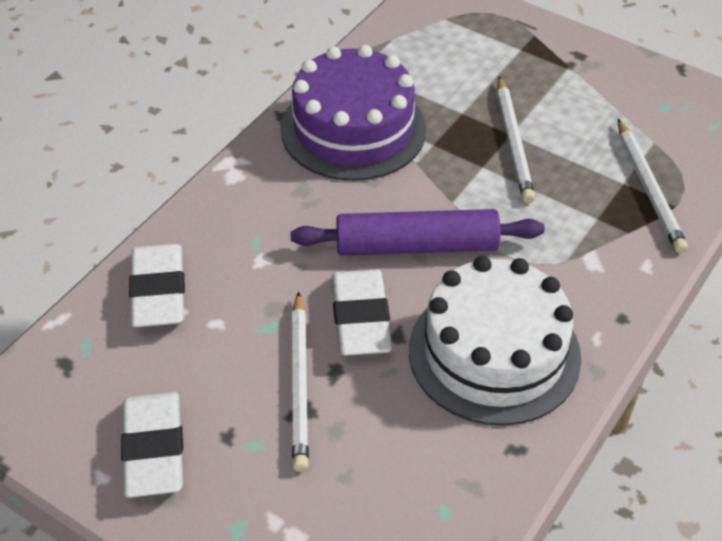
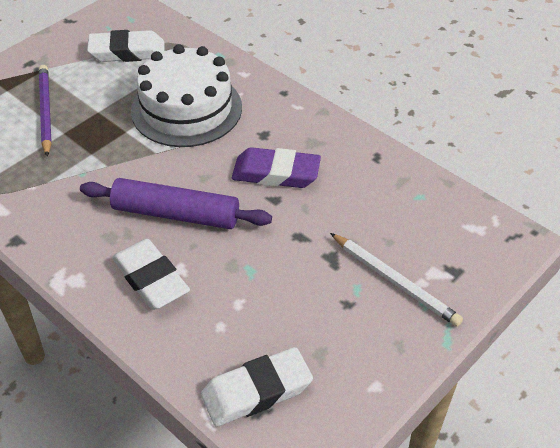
purple cake: [280,45,426,181] = 1 -> none = 0
purple eraser: none = 0 -> [232,147,321,188] = 1
purple pencil: none = 0 -> [39,65,52,156] = 1
white pencil: [292,291,309,472] [497,76,535,203] [618,119,688,253] = 3 -> [330,233,463,327] = 1

